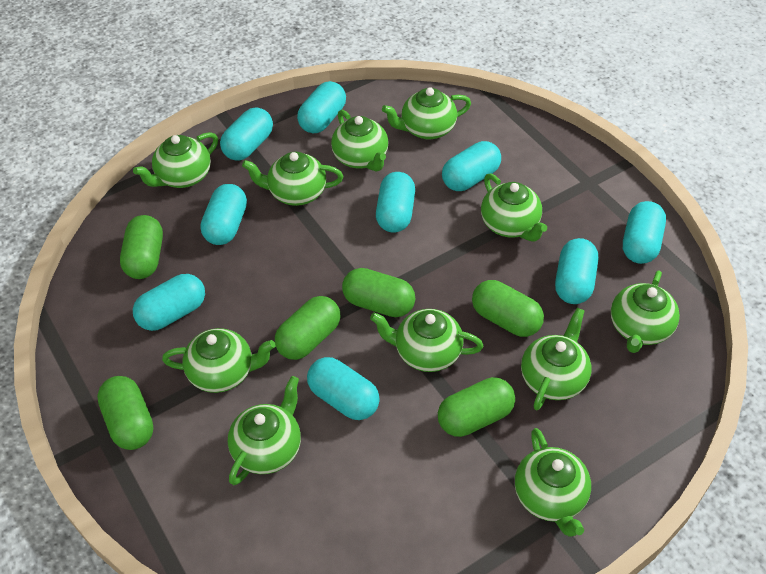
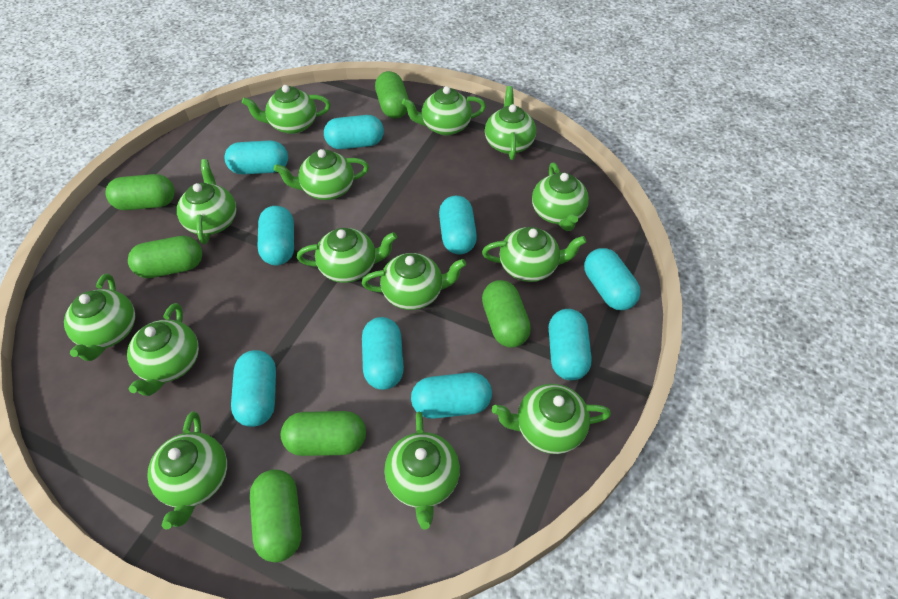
green teapot: [133,132,218,188] [162,328,275,393] [228,376,301,485] [242,152,343,206] [331,110,388,172] [370,309,483,372] [382,87,471,139] [481,174,547,242] [515,428,591,537] [521,308,591,410] [611,270,680,353] = 11 -> [64,274,135,361] [127,303,199,396] [147,411,227,529] [177,159,237,244] [242,85,331,134] [274,149,369,200] [297,228,397,283] [362,253,466,310] [384,412,460,530] [402,86,486,136] [482,227,586,282] [485,86,536,160] [492,384,611,454] [532,163,589,231] = 14

